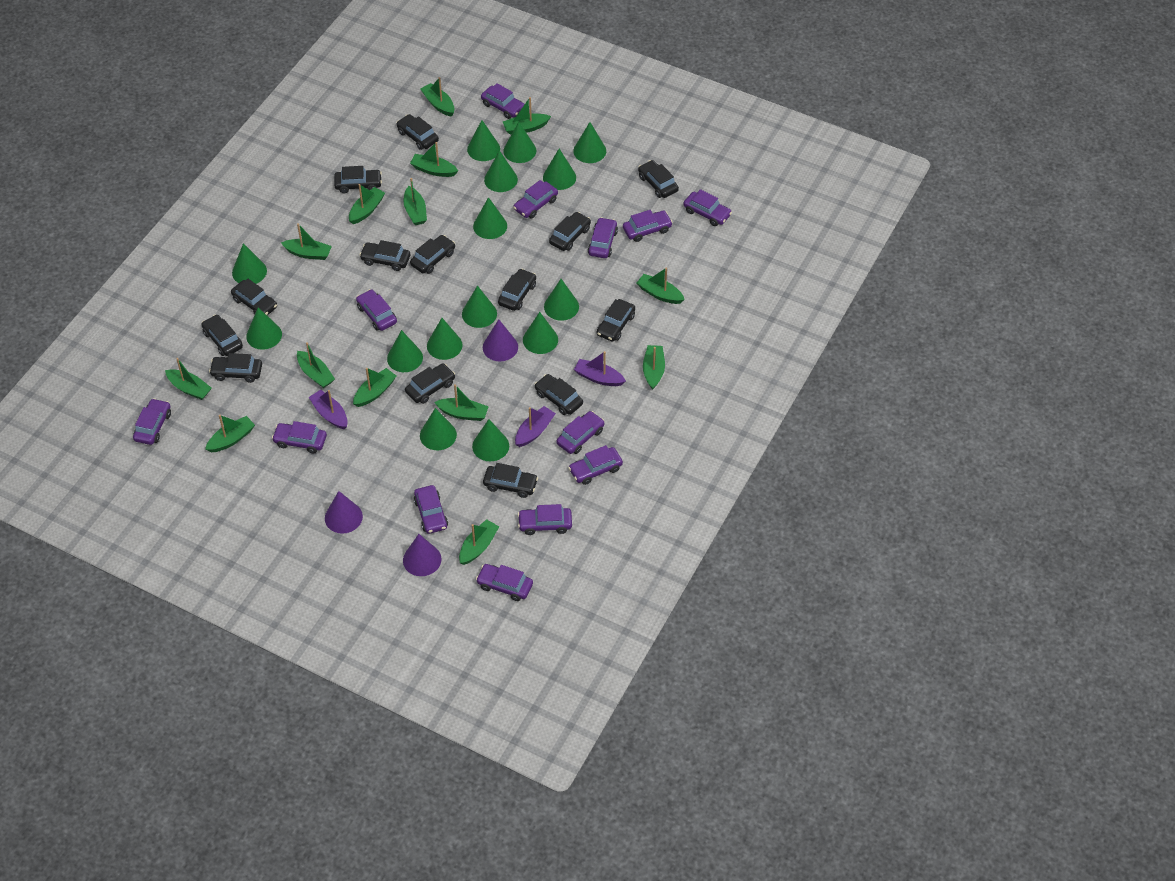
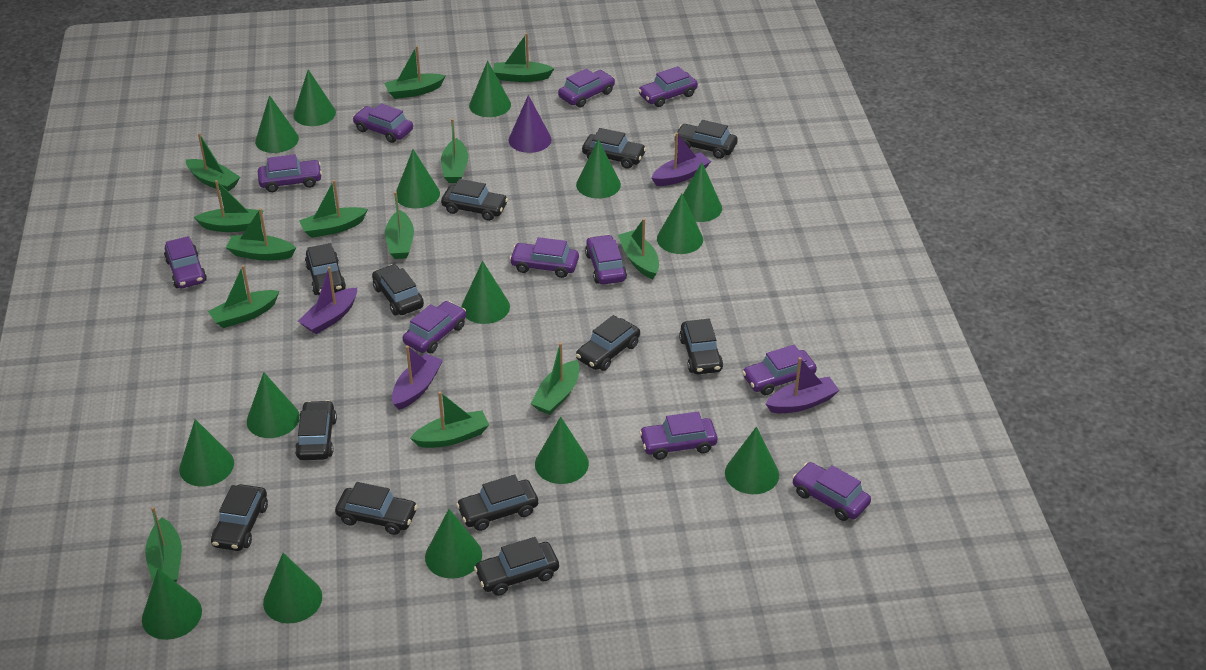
black car: [201,314,243,356] [209,353,262,383] [231,279,277,315] [334,166,382,193] [359,240,410,271] [396,114,439,150] [405,363,455,404] [410,235,455,274] [483,463,538,498] [498,269,536,311] [535,374,583,415] [549,212,591,251] [597,299,635,342] [638,160,679,198] = 14 -> [211,484,268,551] [295,400,337,460] [305,243,346,295] [335,482,418,535] [372,264,424,315] [441,179,508,221] [456,474,538,531] [474,537,559,596] [576,315,640,371] [582,128,646,169] [674,120,738,159] [679,319,723,374] = 12
green boat: [165,358,212,400] [205,415,255,452] [281,223,332,260] [297,342,335,388] [349,184,385,224] [353,368,396,407] [404,178,427,225] [410,142,458,177] [421,77,454,117] [434,384,489,421] [459,519,499,565] [503,97,551,135] [637,267,685,304] [643,345,665,390] = 14 -> [145,507,182,582] [186,133,240,192] [194,180,264,232] [208,265,279,328] [226,208,296,261] [299,180,368,238] [384,46,446,99] [385,191,414,259] [410,391,489,448] [441,119,468,183] [493,33,555,82] [531,342,580,415] [618,218,659,279] = 13
purple boat: [309,390,348,429] [515,406,556,447] [574,351,626,386] = 3 -> [298,266,357,334] [392,346,443,410] [651,133,711,186] [766,357,839,413] = 4
purple car: [133,398,171,445] [272,421,327,453] [356,289,397,331] [414,485,448,534] [476,564,533,601] [481,83,525,119] [513,180,558,218] [518,504,572,535] [557,411,605,454] [568,445,623,485] [588,217,618,258] [623,210,673,242] [684,189,732,226] = 13 -> [164,236,207,288] [258,154,322,192] [352,103,413,143] [403,301,466,353] [509,237,579,278] [558,68,615,108] [585,235,627,285] [638,66,698,107] [639,412,718,460] [742,345,817,396] [792,462,871,521] = 11
purple cone: [325,491,363,534] [403,534,441,576] [483,319,518,362] = 3 -> [508,95,552,153] = 1

